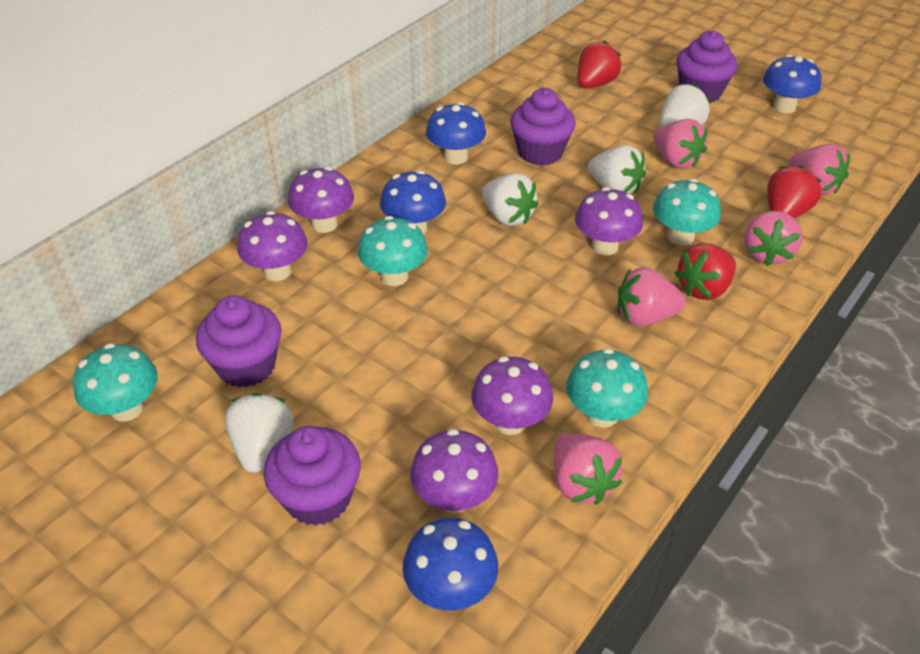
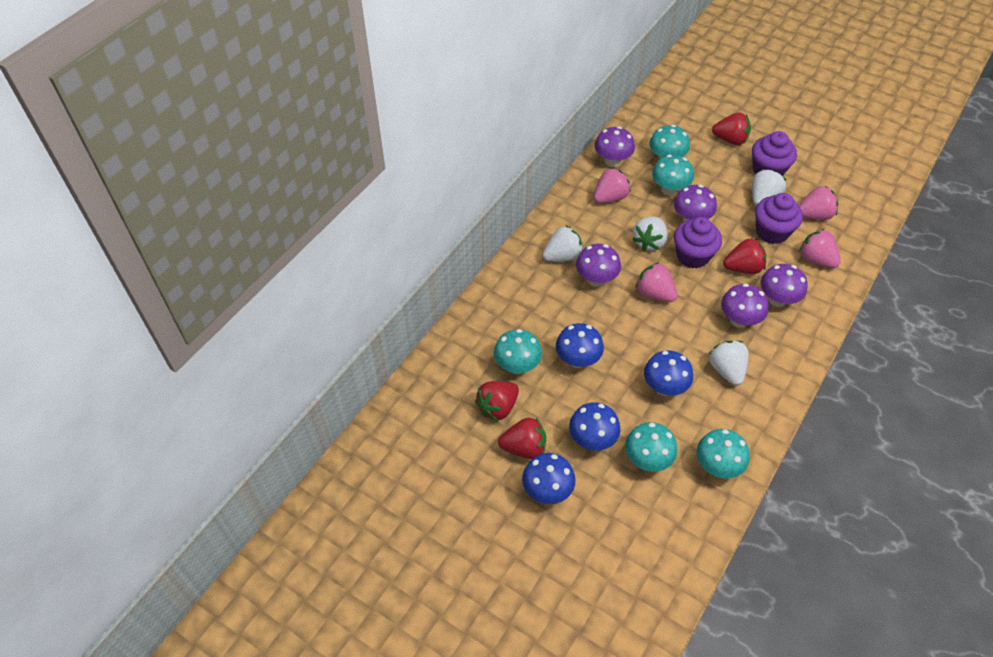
pink strawberry: [554,433,622,505] [618,267,686,326] [654,119,707,168] [744,211,803,266] [789,144,850,195] = 5 -> [594,168,631,203] [636,262,677,302] [799,186,838,220] [799,229,841,268] = 4
purple cupcake: [196,295,282,387] [264,426,361,526] [510,88,576,165] [676,30,737,103] = 4 -> [674,217,722,268] [752,131,797,176] [755,193,803,244] = 3
red strawberry: [578,41,621,89] [675,243,736,300] [768,165,822,218] = 3 -> [475,381,519,421] [498,418,546,459] [712,112,751,145] [723,239,766,274] = 4
turquoise mushroom: [73,343,158,422] [358,216,428,286] [566,348,648,428] [653,179,721,246] = 4 -> [494,329,542,374] [625,422,677,472] [649,125,690,160] [652,155,694,196] [697,429,750,479] = 5

